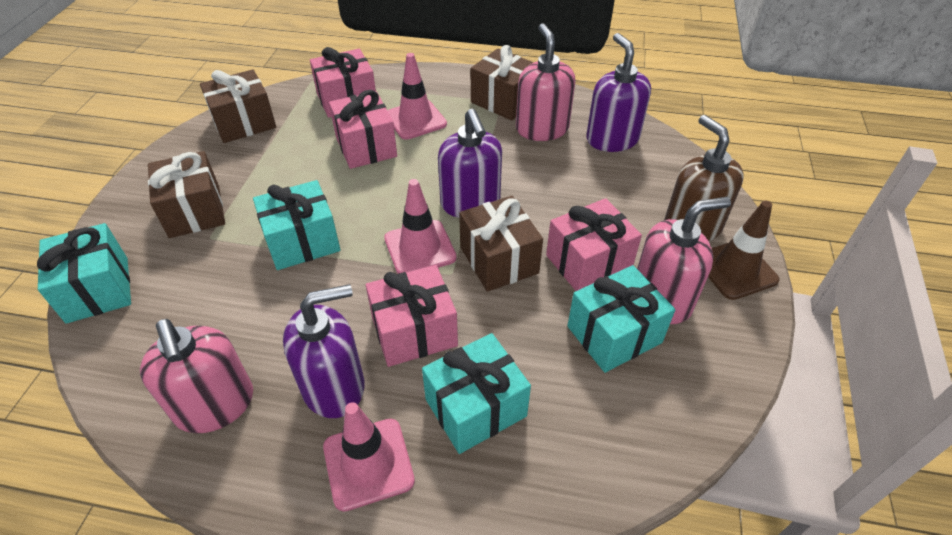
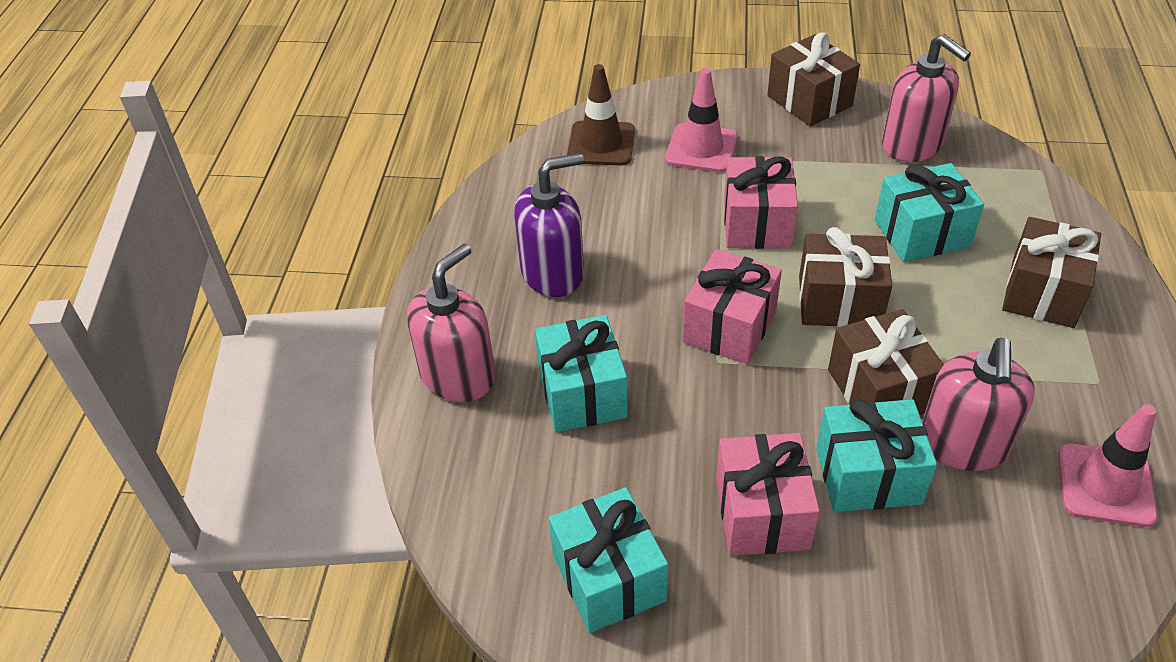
brown soap dispenser: [664,115,744,242] = 1 -> none = 0
pink gift: [310,47,376,118] [329,90,397,169] [366,265,458,367] [546,198,642,291] = 4 -> [683,249,782,365] [716,433,820,556] [724,156,798,249] = 3
pink traffic cone: [323,402,415,512] [384,179,457,274] [387,53,447,140] = 3 -> [665,68,737,172] [1058,404,1158,527] = 2
purple soap dispenser: [283,284,365,418] [438,109,502,218] [586,33,651,152] = 3 -> [514,153,584,297] = 1

